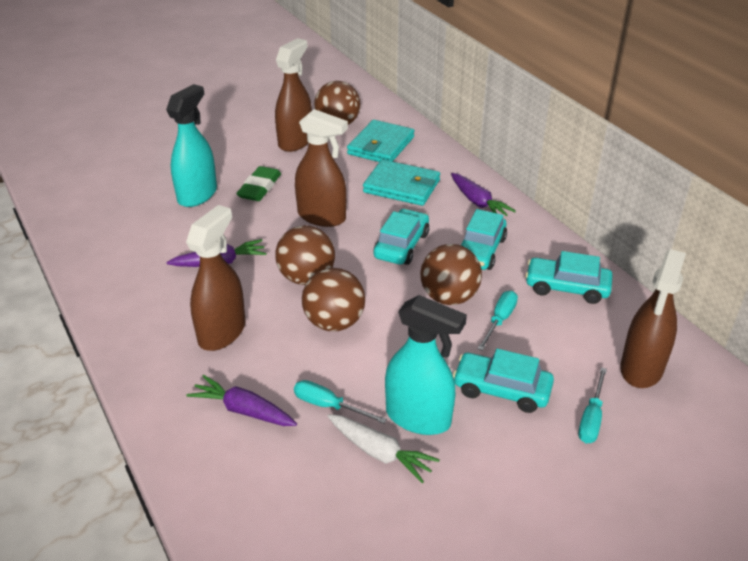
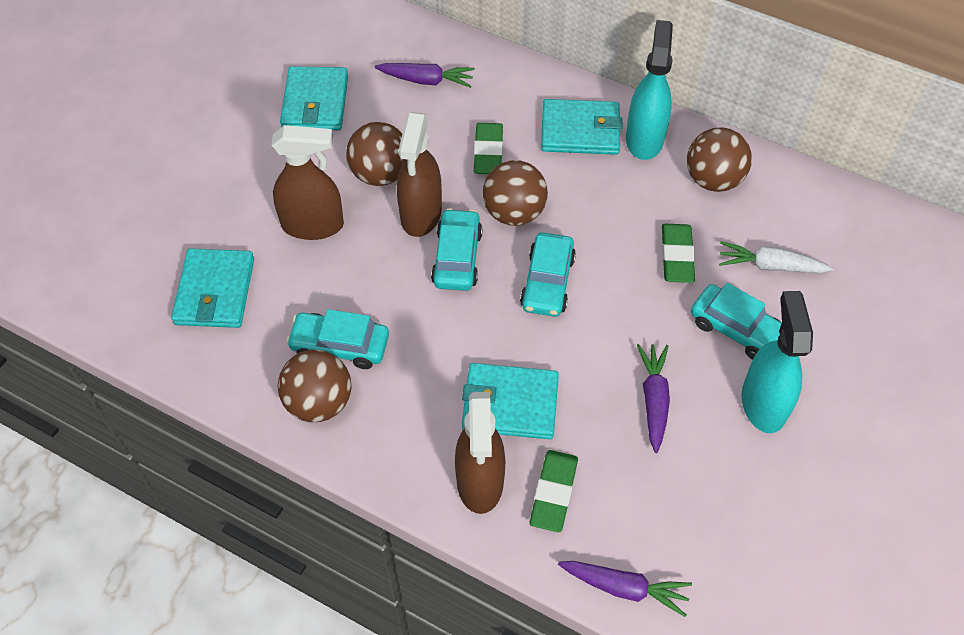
brown spray bottle: [186,205,245,351] [275,38,312,152] [295,109,348,227] [620,249,686,388] = 4 -> [271,125,344,240] [397,112,442,237] [455,392,506,514] = 3
green eraser: [236,166,281,201] = 1 -> [474,123,503,174] [530,450,578,532] [662,224,695,283] = 3
turquoise screwdriver: [294,380,387,423] [477,291,518,351] [578,367,607,443] = 3 -> none = 0
turquoise wallet: [347,120,414,162] [363,160,440,206] = 2 -> [171,248,254,328] [280,66,348,130] [462,363,559,439] [541,99,622,155] = 4

